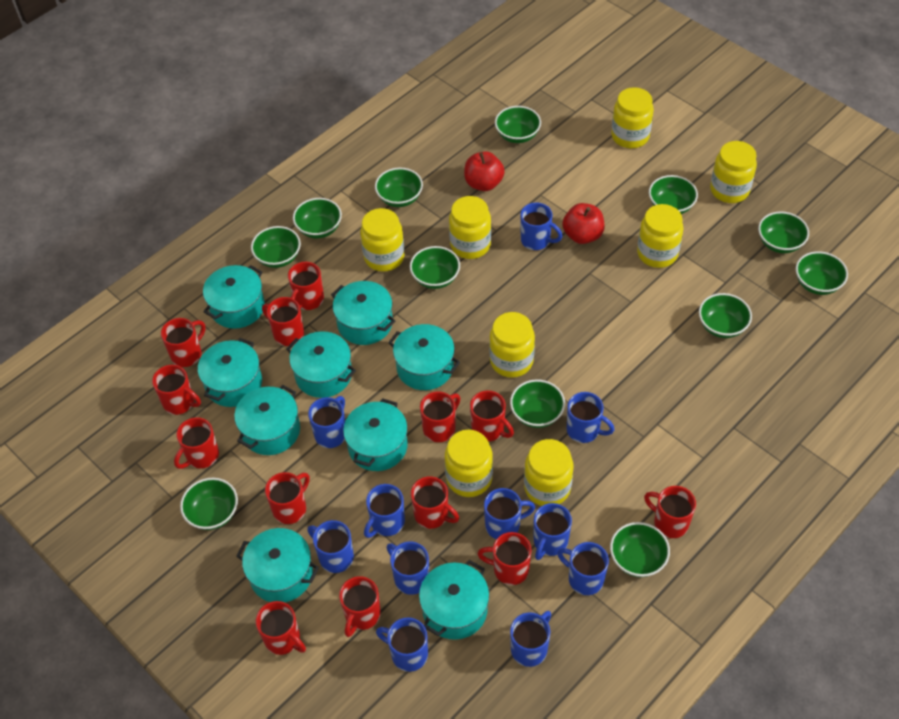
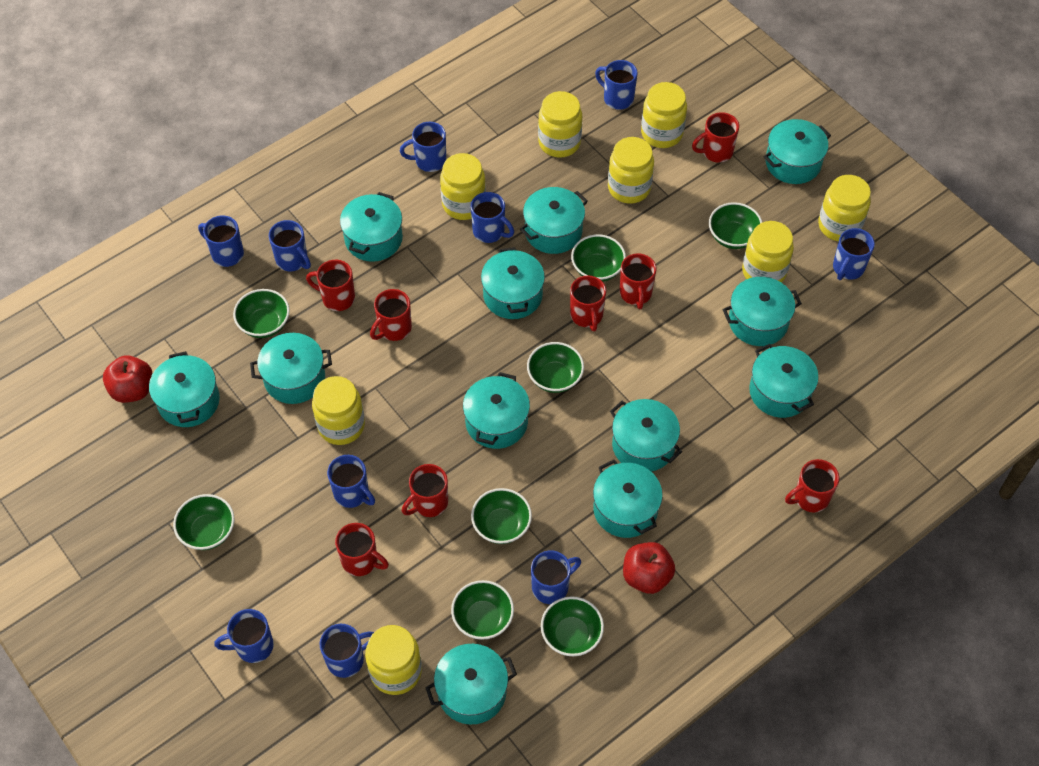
blue mug: [308,396,345,448] [308,520,354,573] [364,484,405,538] [376,617,428,672] [387,542,429,595] [484,488,535,539] [510,611,551,667] [520,202,563,250] [534,503,572,560] [557,542,609,595] [567,392,614,443] = 11 -> [198,215,244,267] [214,609,274,663] [269,220,311,271] [320,624,374,678] [327,455,375,508] [400,122,446,172] [470,192,514,243] [531,550,581,604] [595,60,638,110] [833,228,875,280] = 10
green bowl: [180,478,238,530] [251,226,301,268] [293,198,342,238] [375,167,423,207] [410,246,460,289] [495,106,541,143] [510,379,565,428] [610,522,670,577] [649,175,698,214] [699,293,752,338] [758,211,809,253] [796,251,848,295] = 12 -> [173,494,235,550] [233,289,290,338] [451,580,514,640] [471,488,532,544] [527,342,584,393] [541,596,604,656] [571,234,626,282] [709,202,762,249] = 8
red mug: [152,365,201,415] [161,318,206,367] [174,417,219,469] [256,601,306,655] [262,297,304,346] [265,472,310,524] [288,262,324,310] [339,576,381,637] [411,476,459,529] [420,391,461,442] [470,390,514,441] [478,532,531,585] [644,486,696,538] = 13 -> [306,260,355,311] [335,523,389,576] [370,289,412,341] [402,464,448,517] [570,276,606,331] [620,253,656,309] [692,112,739,163] [785,459,839,513] = 8
turquoise pot: [198,338,262,407] [203,265,265,329] [234,385,300,455] [236,528,319,602] [286,331,356,398] [331,281,395,345] [343,398,408,471] [388,324,460,390] [419,560,489,640] = 9 -> [149,351,220,427] [250,333,332,404] [340,192,403,262] [425,644,517,725] [463,372,530,449] [481,247,545,319] [520,187,588,254] [593,460,663,538] [610,399,682,472] [722,277,802,346] [749,344,819,418] [764,119,831,184] = 12

